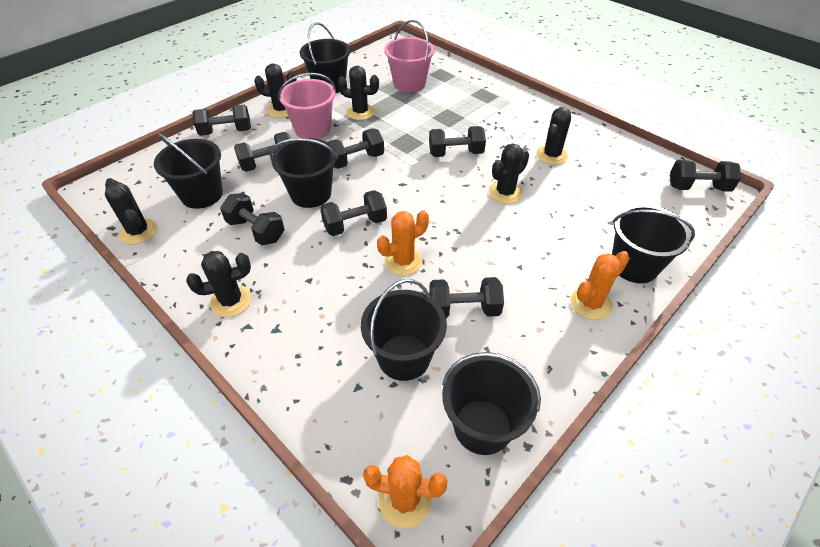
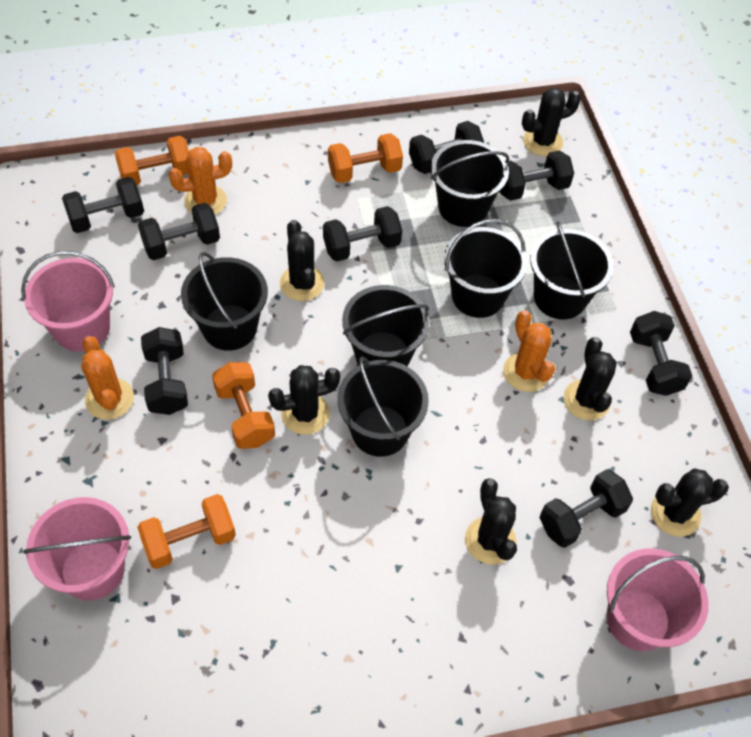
orange dumbbell: none = 0 -> [115,136,189,185] [137,494,236,569] [212,362,275,449] [328,133,403,183] = 4
pink bucket: [278,73,336,139] [384,20,435,93] = 2 -> [21,251,115,352] [23,497,131,601] [607,548,709,651] = 3

